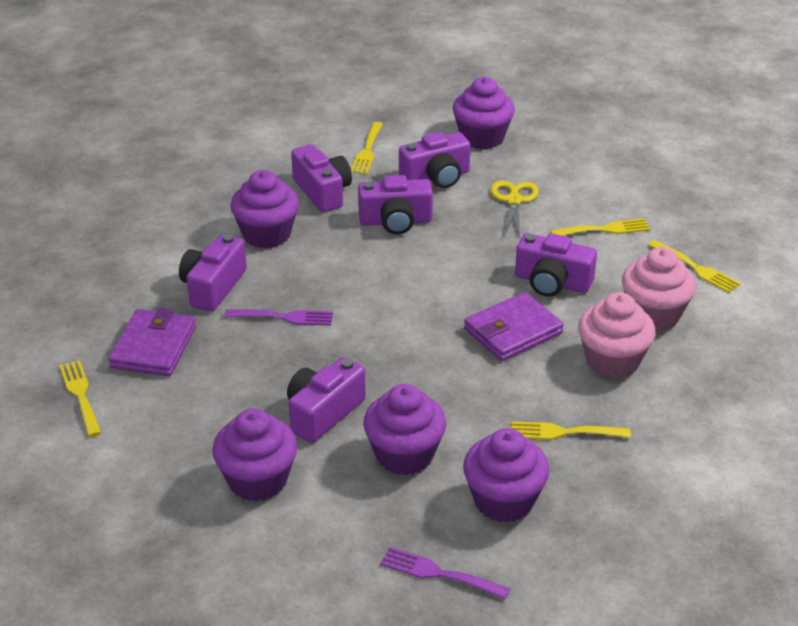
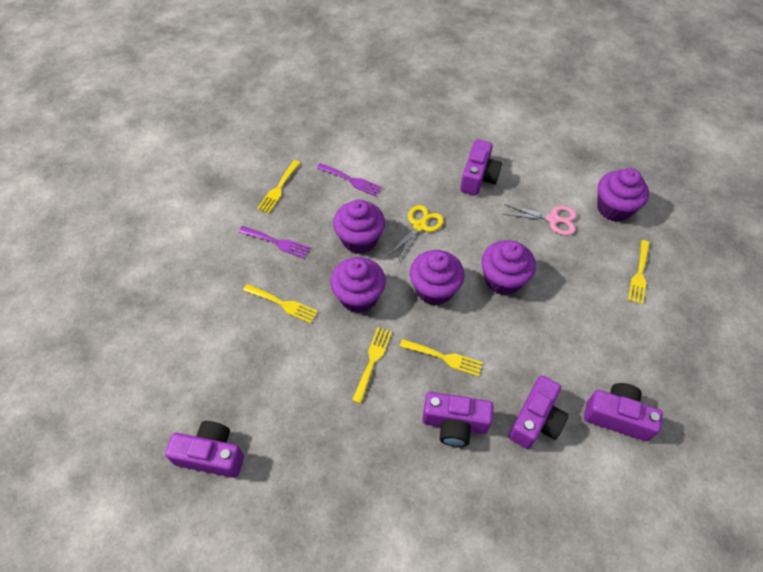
pink cupcake: [578,292,655,379] [622,247,696,330] = 2 -> none = 0
pink scissors: none = 0 -> [504,204,577,236] = 1
purple camera: [179,234,247,312] [287,357,366,443] [291,144,352,212] [358,175,433,234] [399,132,471,188] [515,233,597,297] = 6 -> [165,421,244,478] [422,392,494,447] [460,139,502,196] [508,376,569,449] [584,383,663,441] = 5
purple wallet: [109,308,196,376] [464,292,564,361] = 2 -> none = 0

